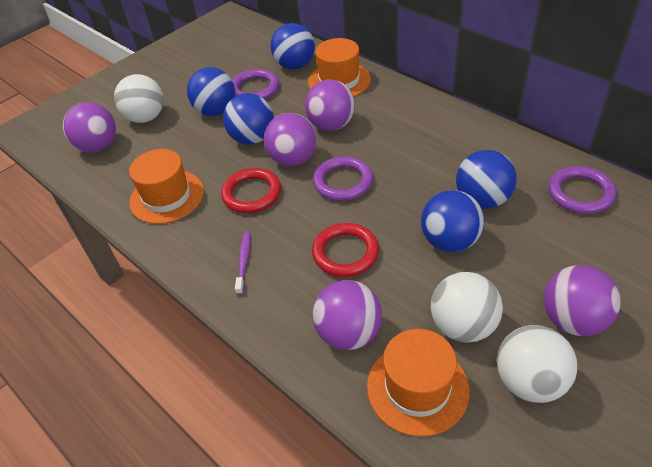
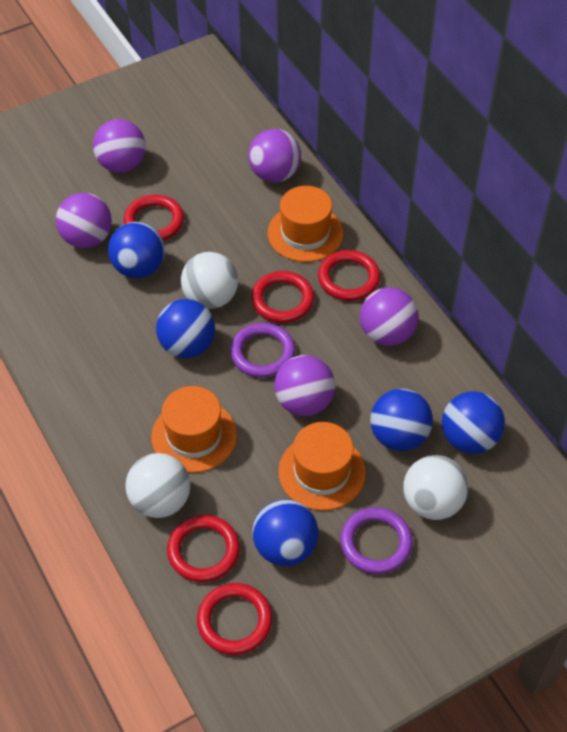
purple ring: [232,69,279,99] [313,156,373,201] [548,166,616,214] = 3 -> [230,323,295,378] [340,507,413,574] = 2
purple toothbrush: [235,231,251,295] = 1 -> none = 0
red ring: [221,168,281,213] [312,223,379,277] = 2 -> [124,195,184,241] [167,515,240,582] [197,583,272,655] [251,271,314,323] [318,250,380,301] = 5

